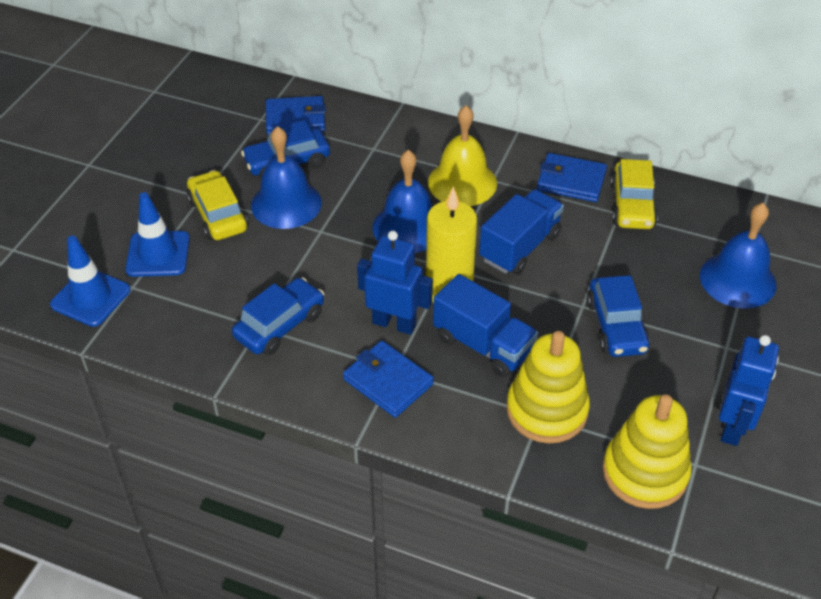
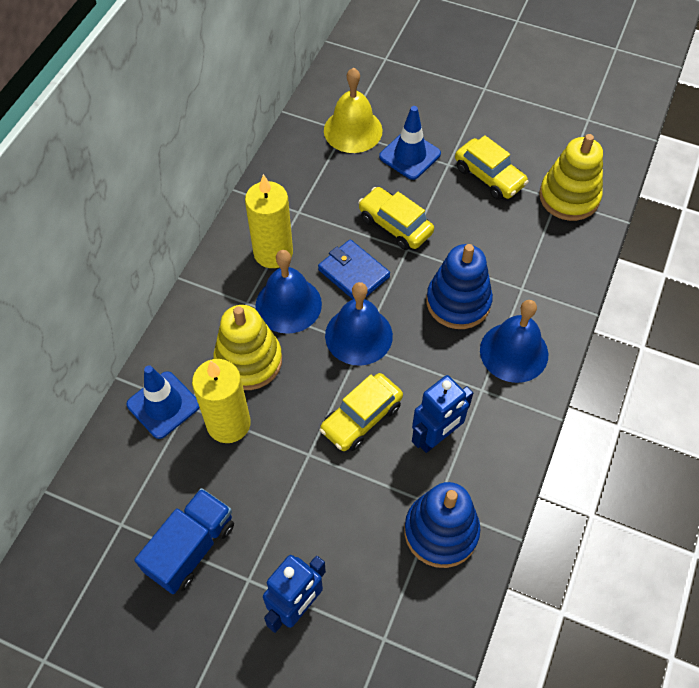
blue car: [232,277,324,355] [241,120,330,178] [587,275,650,357] = 3 -> none = 0
blue stacking toy: none = 0 -> [404,482,480,568] [426,244,493,329] = 2
blue truck: [433,274,538,378] [479,189,564,275] = 2 -> [134,488,234,594] = 1
blue wallet: [266,96,326,135] [343,341,434,418] [537,153,607,202] = 3 -> [318,239,390,299] = 1
yellow candle: [426,186,477,303] = 1 -> [192,359,251,443] [245,174,293,268] = 2
yellow car: [187,170,248,240] [610,159,658,229] = 2 -> [320,373,403,451] [358,187,434,250] [455,135,529,200] = 3

